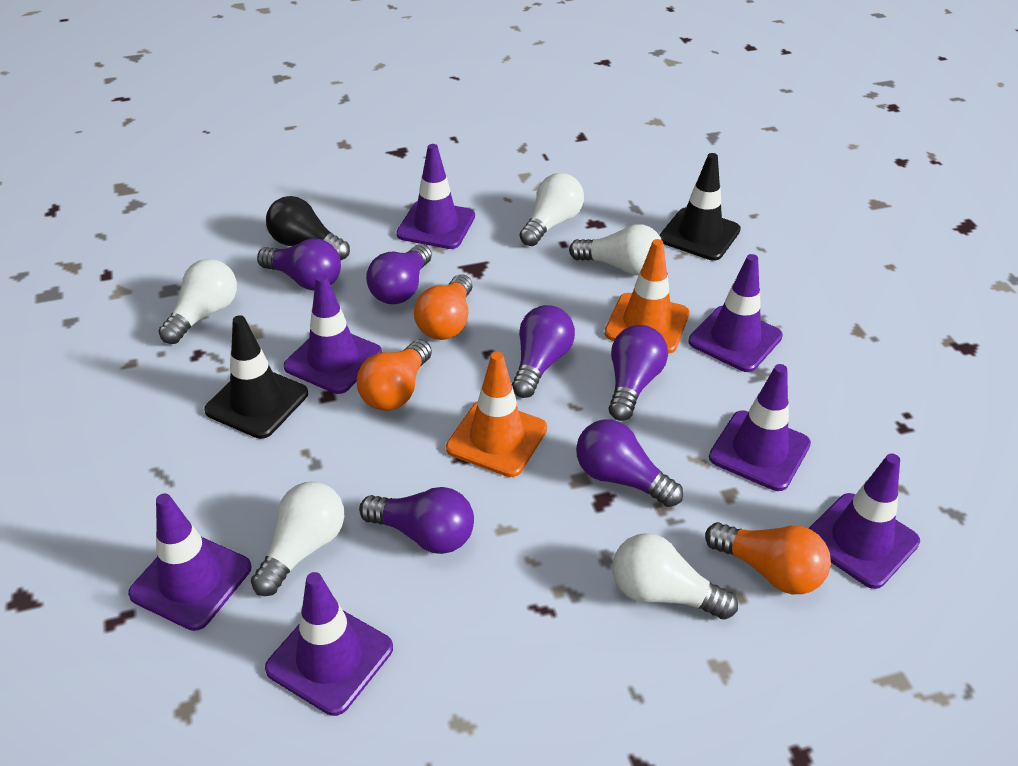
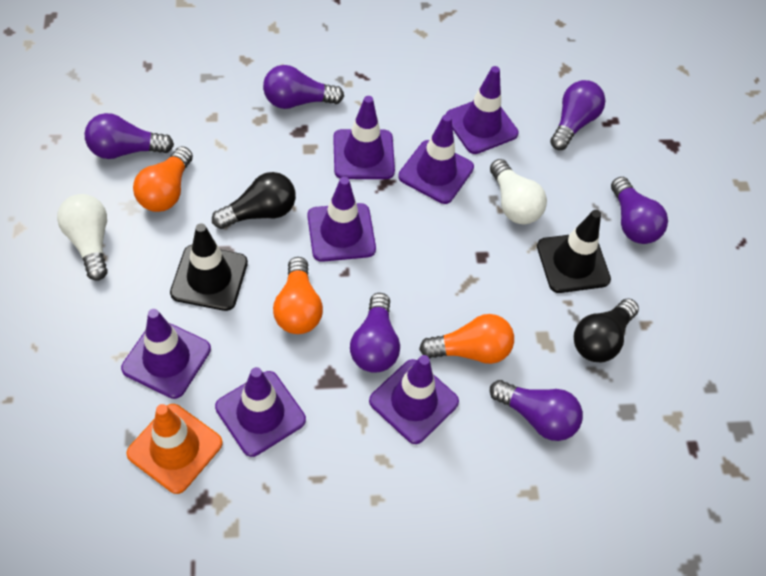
black light bulb: [266,196,350,260] = 1 -> [212,172,296,229] [574,298,639,362] = 2
orange traffic cone: [446,352,547,477] [605,239,689,354] = 2 -> [126,404,223,494] = 1
white light bulb: [158,259,237,344] [251,482,344,596] [519,173,584,246] [569,224,661,275] [613,533,738,620] = 5 -> [57,194,108,280] [490,159,547,224] = 2

